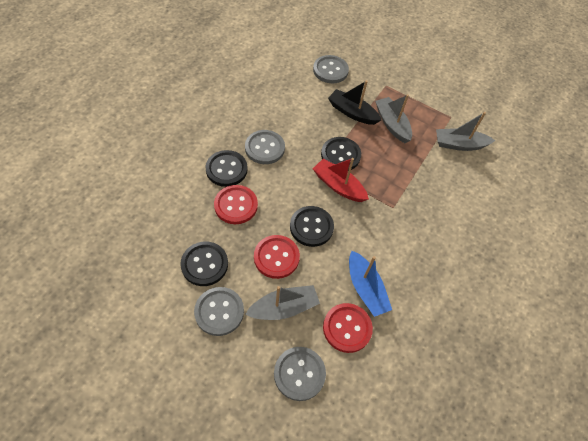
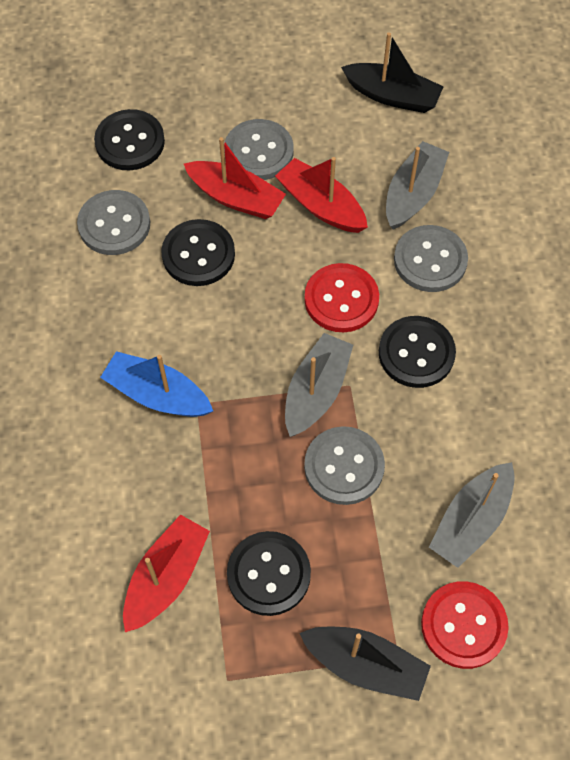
black boat: [328,80,381,125] = 1 -> [299,627,431,701] [341,32,444,113] = 2
red boat: [313,158,369,202] = 1 -> [123,514,210,632] [184,137,286,219] [275,157,368,233] = 3
red button: [214,185,258,224] [254,235,300,279] [323,303,373,353] = 3 -> [304,263,379,332] [421,581,509,669] = 2

